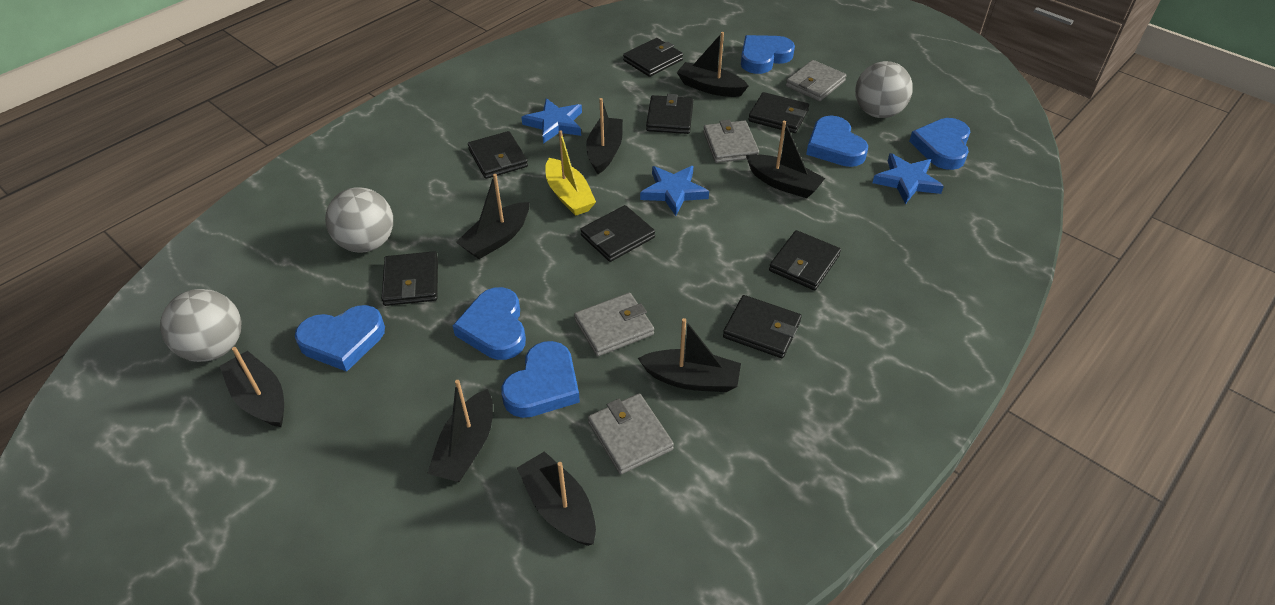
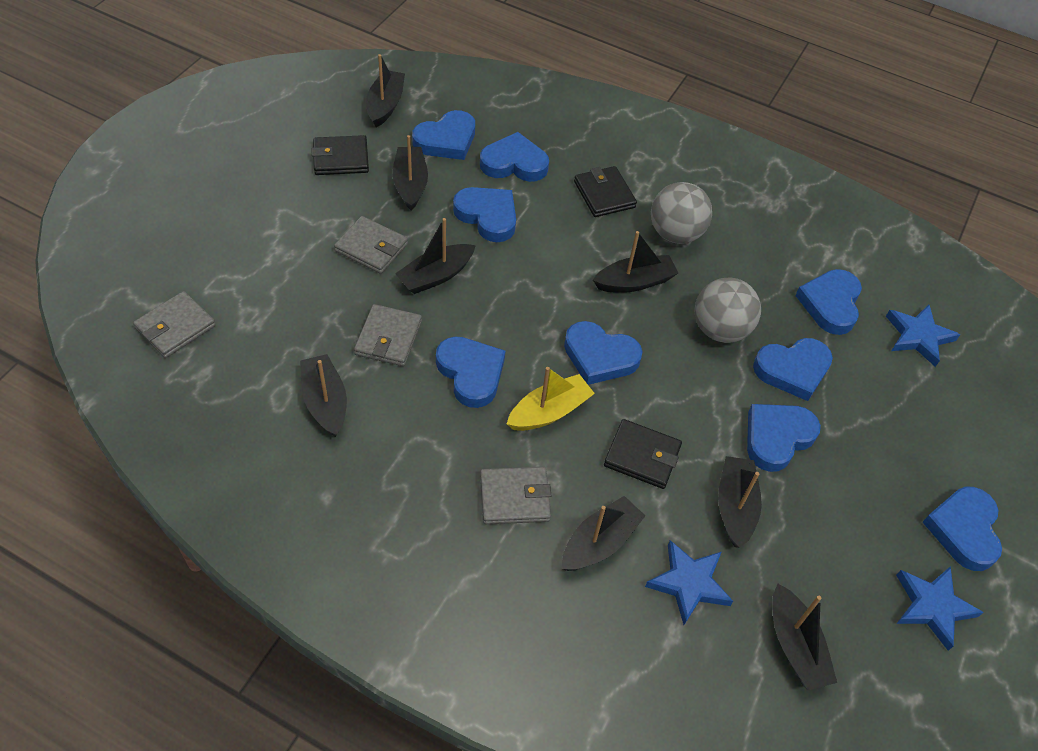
black wallet: [382,251,438,306] [468,131,528,179] [580,205,655,262] [623,38,683,77] [646,94,693,134] [723,295,802,358] [748,92,809,133] [769,230,841,290] = 8 -> [312,135,369,175] [574,166,637,217] [604,419,682,489] = 3
blue heart: [295,305,385,372] [453,287,526,360] [501,341,580,418] [741,35,795,74] [806,116,868,167] [909,118,970,170] = 6 -> [412,110,475,160] [436,336,505,408] [453,187,516,242] [480,132,549,182] [564,321,642,385] [747,404,821,472] [753,338,833,401] [795,269,862,335] [923,487,1002,571] = 9
grey ball: [160,289,242,362] [325,187,393,253] [855,61,913,118] = 3 -> [651,182,712,244] [695,278,761,343] = 2

